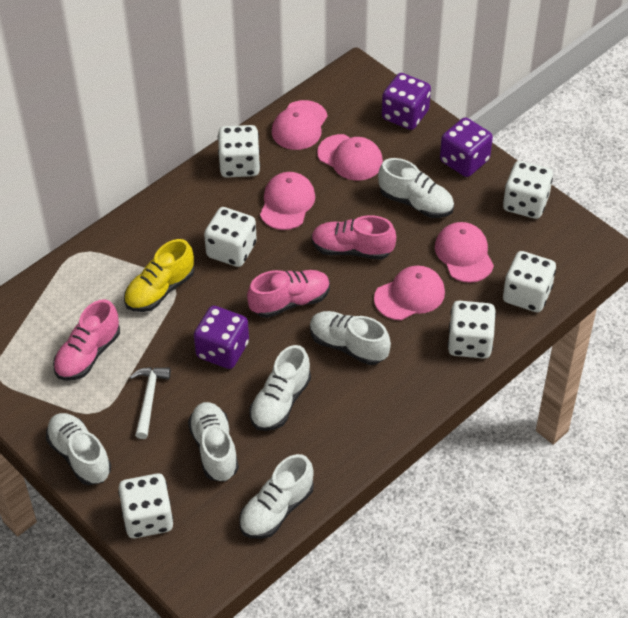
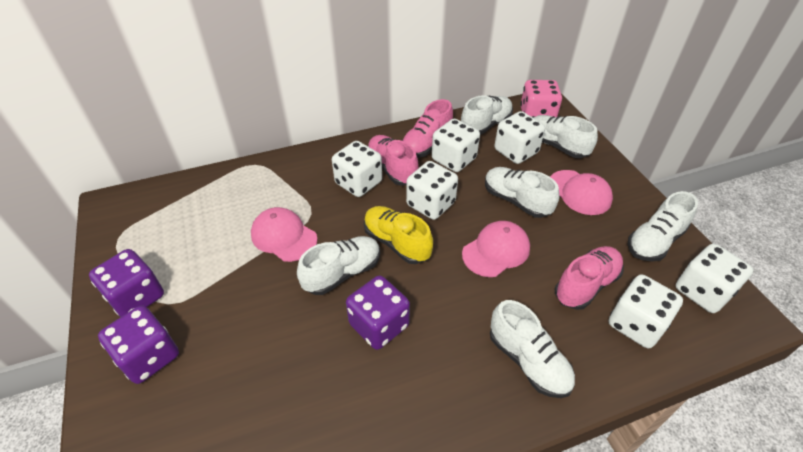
pink cap: [260,172,315,230] [272,100,328,150] [317,134,383,181] [374,266,445,321] [435,222,494,283] = 5 -> [251,207,317,262] [462,221,530,277] [550,170,613,215] = 3
pink dice: none = 0 -> [520,80,562,118] = 1
white hammer: [130,367,171,439] = 1 -> none = 0

